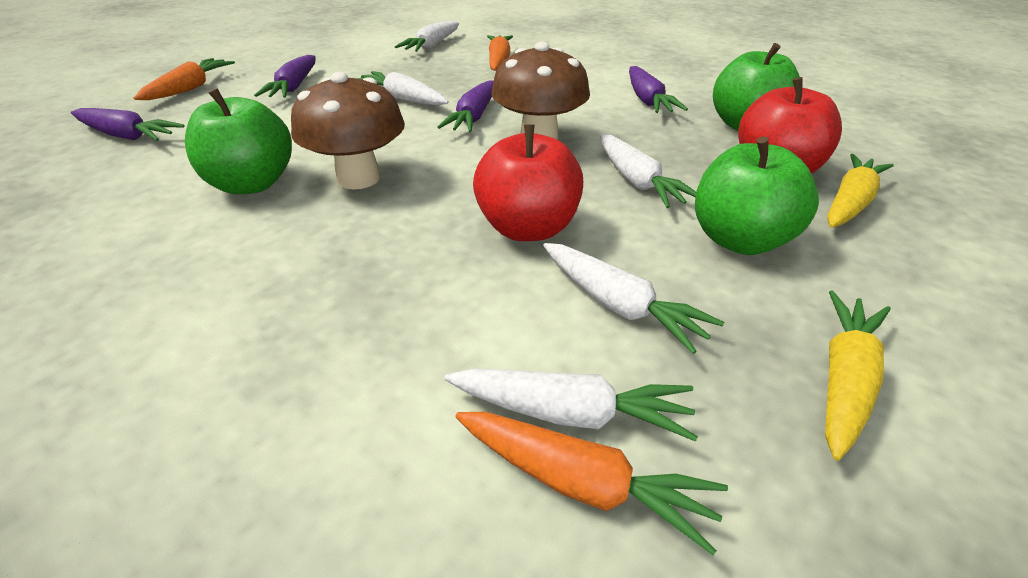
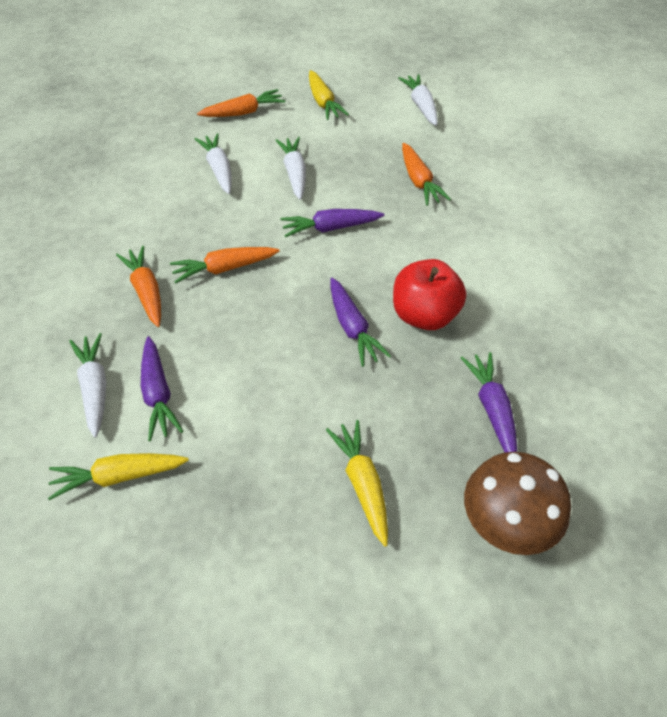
brown mushroom: [291,72,405,189] [492,42,590,140] = 2 -> [464,452,571,555] = 1
green apple: [185,88,292,194] [695,136,819,255] [713,43,800,131] = 3 -> none = 0
orange carrot: [134,58,235,100] [455,412,728,555] [487,35,513,71] = 3 -> [116,246,161,327] [170,247,280,284] [197,89,285,117] [402,143,451,206] = 4
red apple: [473,124,583,241] [738,77,842,174] = 2 -> [393,259,466,330] = 1
white carrot: [356,71,449,106] [395,21,459,52] [445,369,698,441] [543,243,724,354] [600,134,696,208] = 5 -> [69,333,107,438] [195,133,232,194] [275,137,306,200] [398,74,438,126] = 4
yellow carrot: [825,291,891,460] [827,154,894,228] = 2 -> [48,453,189,500] [309,70,349,120] [326,420,388,547] = 3

